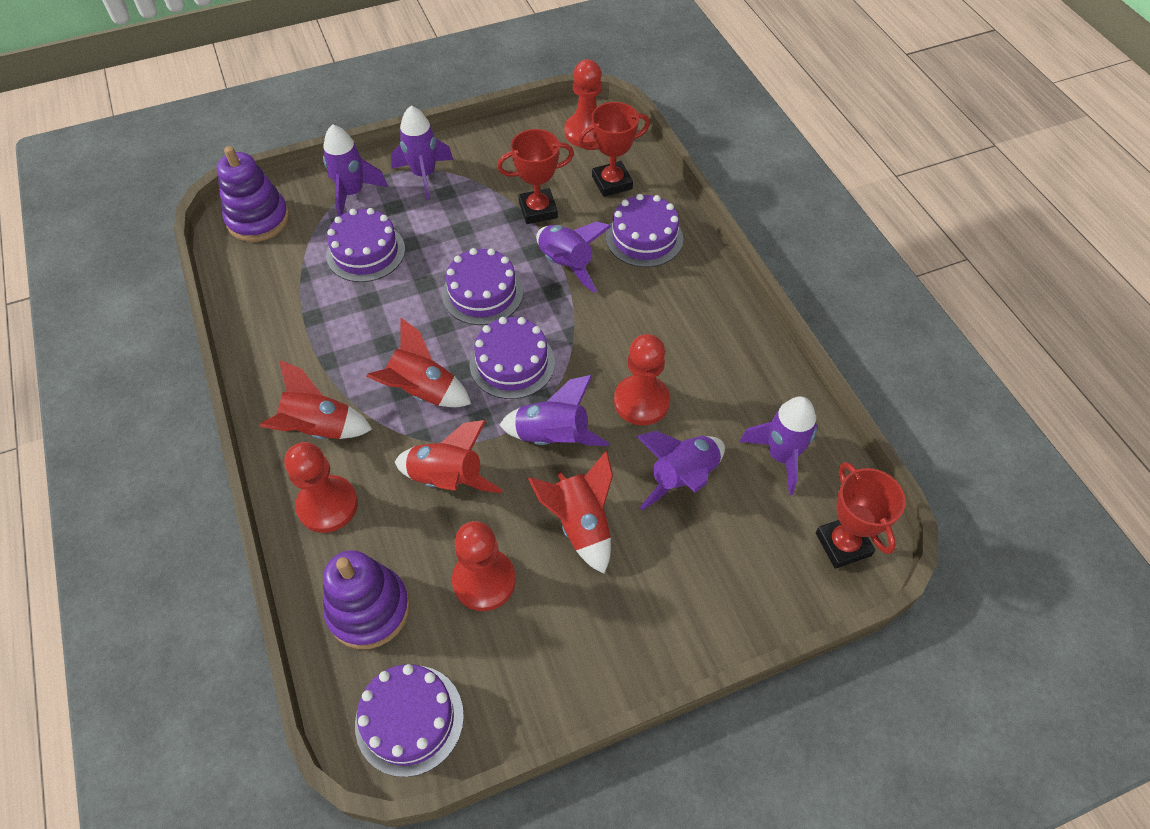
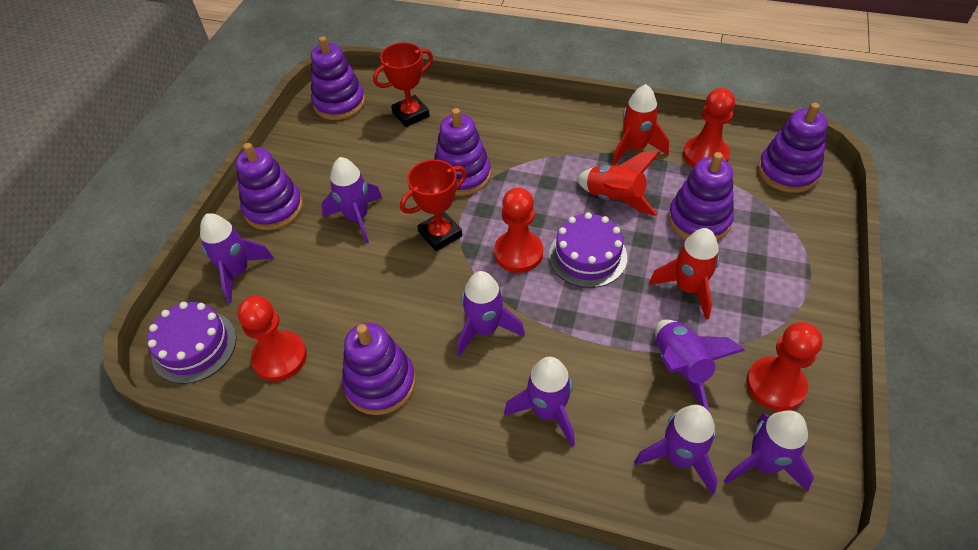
purple cake: [326,208,405,282] [355,664,464,777] [442,248,523,325] [470,317,555,399] [606,194,683,267] = 5 -> [147,302,236,384] [549,212,627,288] = 2
purple rocket: [323,124,388,217] [391,106,453,200] [499,375,609,446] [536,222,612,293] [636,431,725,510] [740,396,818,495] = 6 -> [200,213,274,303] [321,157,382,244] [457,271,525,357] [504,357,575,447] [634,405,718,495] [655,319,745,412] [724,410,814,491] = 7
purple stacking toy: [217,146,289,242] [323,550,410,649] = 2 -> [236,143,303,230] [311,36,365,120] [342,323,416,415] [434,108,491,196] [668,152,734,241] [758,103,828,193] = 6
red rocket: [260,360,372,439] [366,318,471,407] [395,420,503,493] [528,451,613,574] = 4 -> [577,151,660,216] [612,84,669,165] [649,228,720,320] = 3
red trophy: [497,129,574,224] [578,102,650,197] [816,462,906,569] = 3 -> [373,42,433,127] [400,159,467,251] = 2

